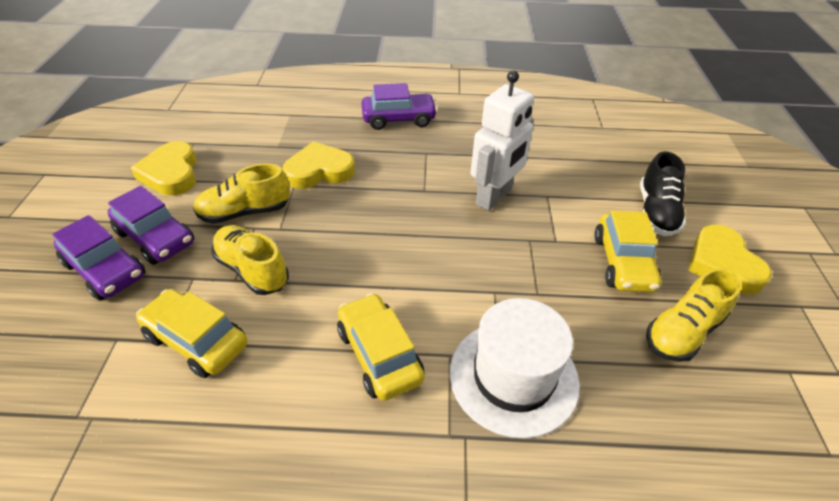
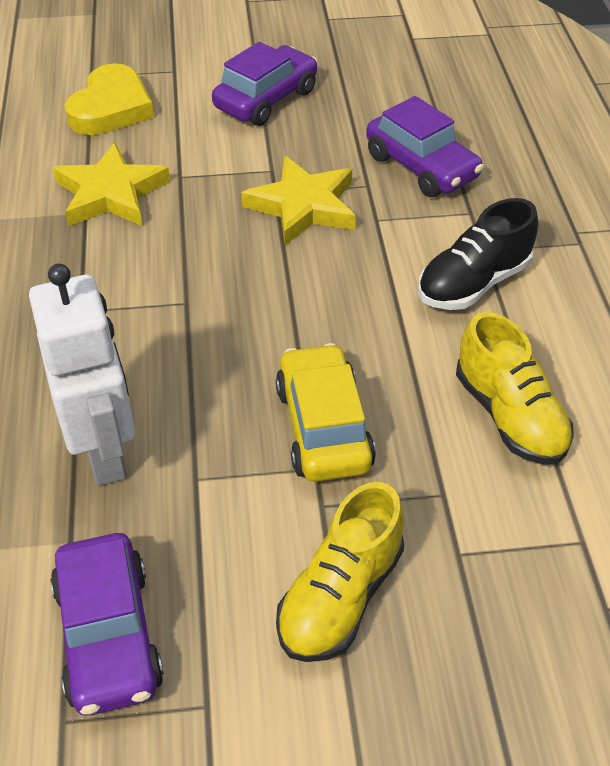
white hat: [450,298,580,439] = 1 -> none = 0
yellow car: [136,289,247,378] [337,293,424,401] [594,211,661,292] = 3 -> [276,343,376,482] = 1
yellow heart: [131,141,197,196] [283,141,355,189] [688,225,772,294] = 3 -> [65,63,154,135] = 1
yellow shoe: [193,163,290,224] [211,225,289,295] [646,268,741,362] = 3 -> [276,482,404,662] [456,312,574,465] = 2
yellow star: none = 0 -> [53,142,170,226] [242,156,356,245] = 2

